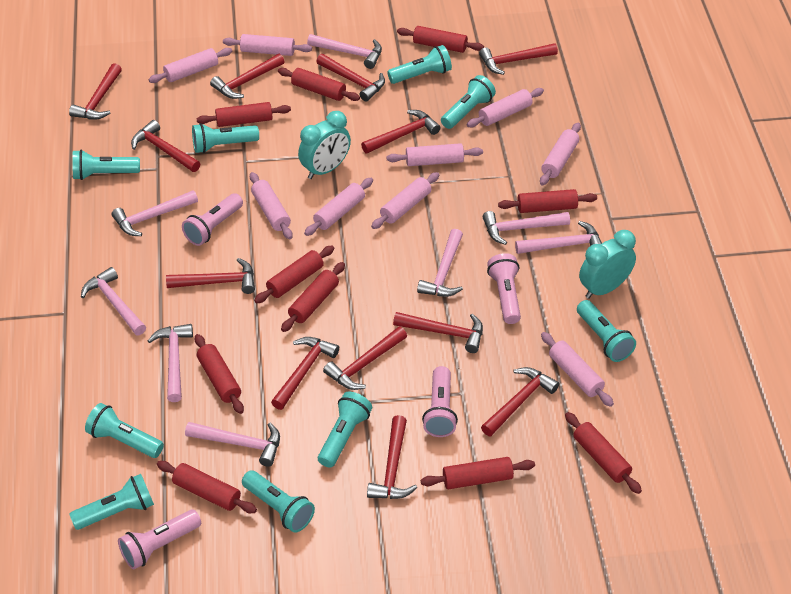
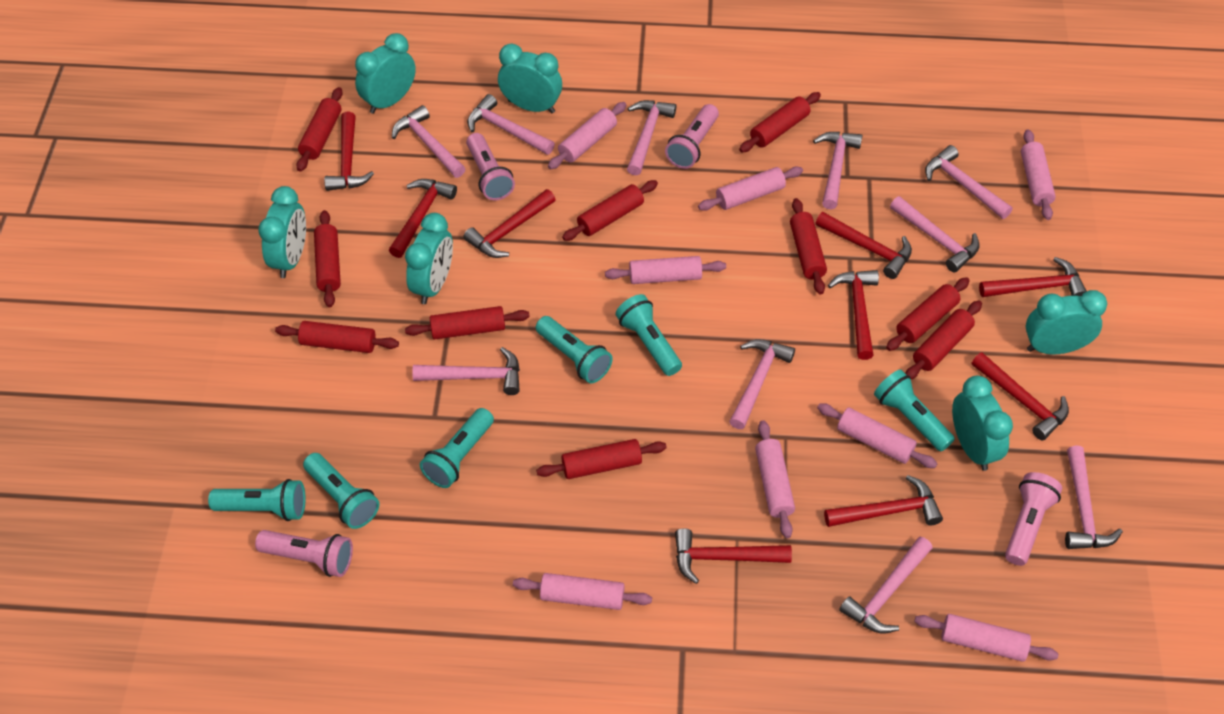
pink hammer: [81,267,146,335] [112,190,198,236] [148,324,193,402] [185,422,280,467] [307,34,382,69] [417,229,463,297] [482,211,570,245] [515,221,602,254] = 8 -> [392,105,466,178] [412,347,520,395] [467,94,555,155] [627,100,676,175] [729,339,795,429] [813,132,862,209] [839,537,933,633] [890,196,979,273] [925,145,1013,219] [1065,446,1123,549] = 10
pink rolling pin: [148,48,232,83] [223,34,312,56] [250,172,293,239] [304,178,373,236] [371,172,439,229] [386,143,483,166] [467,88,544,127] [540,123,581,186] [541,332,614,407] = 9 -> [513,573,652,610] [548,102,626,169] [605,256,726,284] [698,167,803,211] [755,420,795,538] [817,403,938,468] [914,614,1059,662] [1021,129,1056,220] = 8
red hammer: [69,63,122,120] [131,120,201,172] [166,258,255,294] [210,54,285,99] [271,337,339,410] [316,54,385,102] [323,327,407,390] [361,110,441,154] [367,415,417,499] [393,312,483,353] [479,43,558,75] [481,367,559,436] = 12 -> [324,111,374,191] [389,179,457,258] [463,189,556,258] [675,528,792,584] [815,212,912,279] [824,475,943,527] [828,270,879,360] [971,352,1069,440] [979,257,1087,297] = 9
turquoise clock: [298,111,351,179] [579,230,636,299] = 2 -> [258,186,306,278] [355,33,416,114] [405,213,453,304] [498,44,562,113] [952,376,1013,471] [1026,290,1107,355] = 6
turquoise flashlight: [69,474,154,530] [72,150,140,180] [85,403,164,458] [192,123,259,153] [242,470,315,533] [318,392,372,468] [387,45,452,84] [441,75,496,129] [577,300,636,362] = 9 -> [208,479,306,521] [303,453,380,529] [420,408,494,488] [536,316,613,383] [615,294,682,376] [874,369,955,452] = 6

